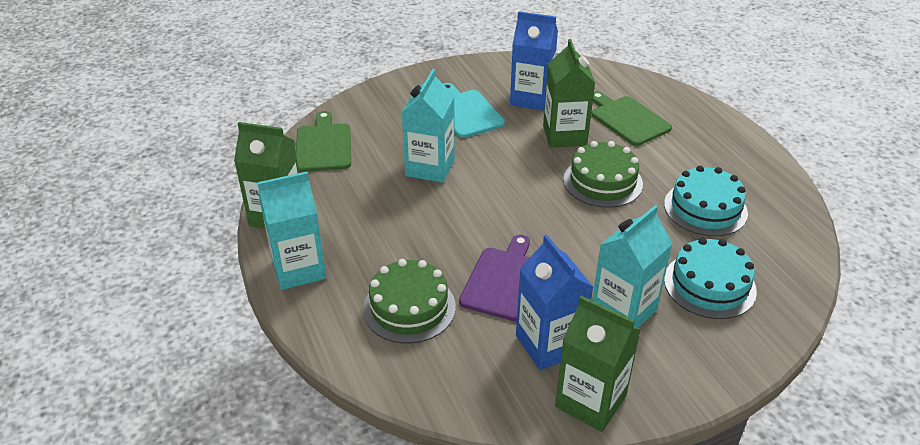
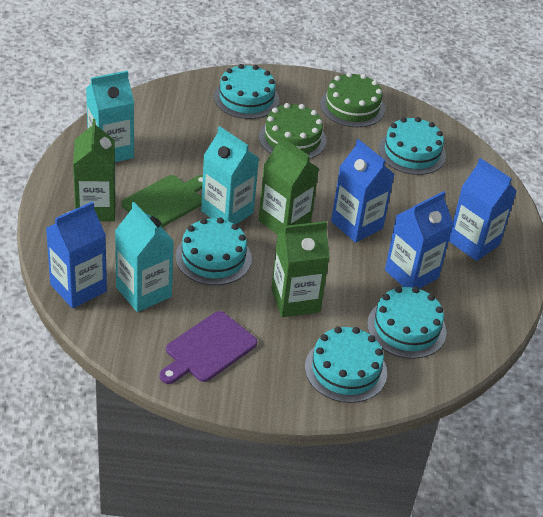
blue carton: [510,11,558,111] [516,235,594,370] = 2 -> [46,201,107,308] [331,139,394,243] [385,191,454,289] [449,158,517,261] = 4
green cutting board: [296,111,351,172] [591,91,672,146] = 2 -> [122,175,203,227] = 1
turquoise cake: [664,166,748,236] [664,238,757,319] = 2 -> [175,218,252,285] [214,64,280,119] [305,327,387,403] [367,286,447,359] [379,117,446,175] = 5
turquoise cutting board: [443,83,505,138] = 1 -> none = 0

